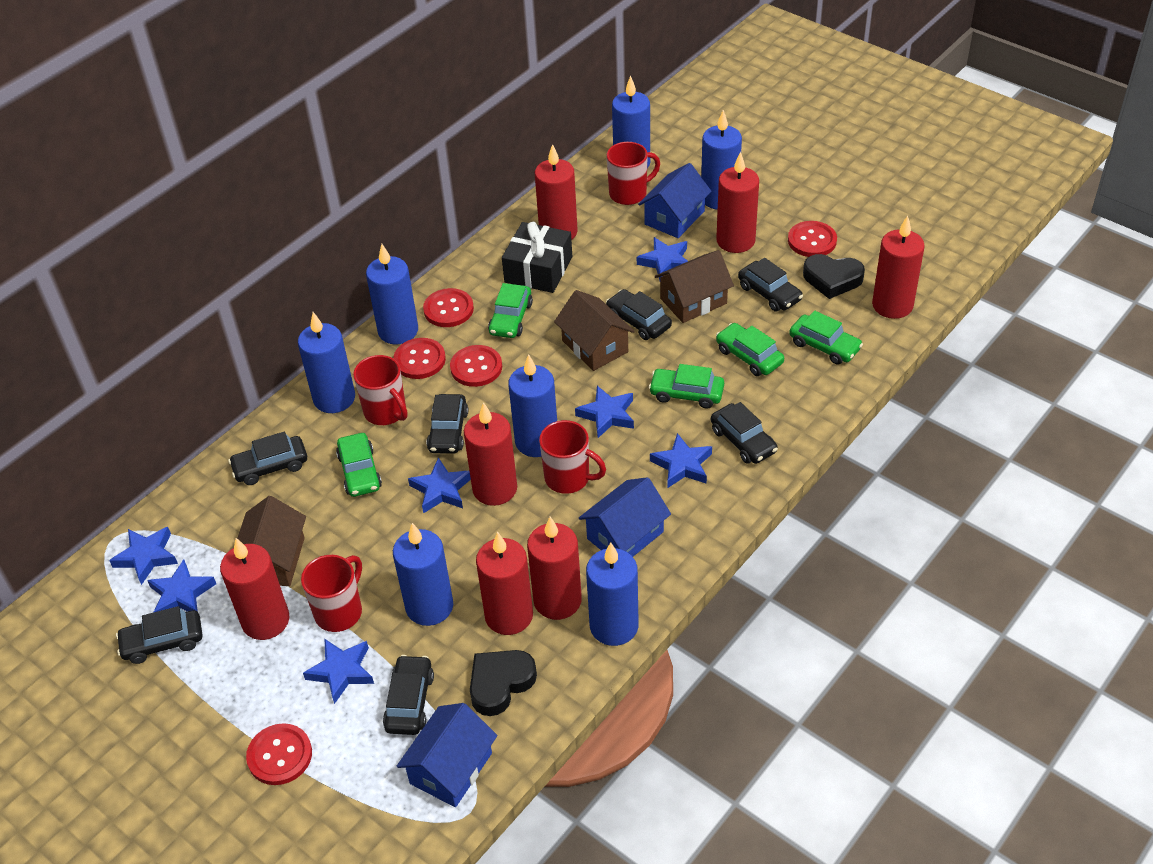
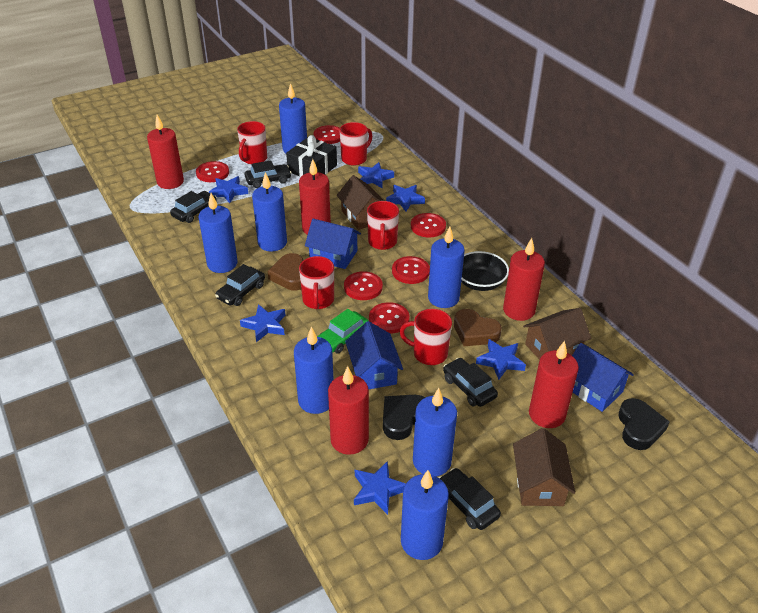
black bowl: none = 0 -> [461,251,509,291] = 1
black car: [116,606,203,664] [228,432,307,485] [383,655,434,735] [426,394,468,454] [606,289,672,340] [711,402,778,464] [738,258,803,312] = 7 -> [170,191,217,223] [215,264,265,306] [244,160,292,188] [439,468,501,530] [443,358,498,407] = 5
blue star: [109,527,178,585] [147,559,216,613] [303,638,374,704] [408,458,471,513] [575,386,634,438] [637,237,688,280] [650,433,712,488] = 7 -> [209,176,248,203] [240,304,285,342] [354,461,406,515] [358,162,394,188] [386,185,425,212] [476,339,526,380] = 6
brown heart: none = 0 -> [267,253,303,291] [454,309,502,346] = 2
green car: [336,433,382,497] [488,283,533,338] [649,364,724,409] [716,323,784,376] [789,311,863,365] = 5 -> [317,309,369,354] = 1
red button: [246,723,312,785] [393,338,446,379] [423,288,474,327] [450,345,502,387] [788,221,837,257] = 5 -> [196,161,229,182] [313,125,340,144] [344,271,383,300] [369,302,410,334] [392,256,430,284] [411,213,446,238] = 6
red candle: [220,538,289,640] [464,402,517,506] [476,532,533,635] [527,517,582,620] [535,144,578,240] [716,152,759,253] [872,216,925,319] = 7 -> [147,115,184,189] [299,159,331,235] [328,366,369,455] [503,238,545,321] [529,341,579,428] = 5
red mug: [301,555,362,632] [353,355,408,425] [539,420,606,494] [607,142,660,205] = 4 -> [237,121,267,164] [299,256,334,309] [340,122,372,166] [367,201,399,250] [399,309,452,365] = 5

